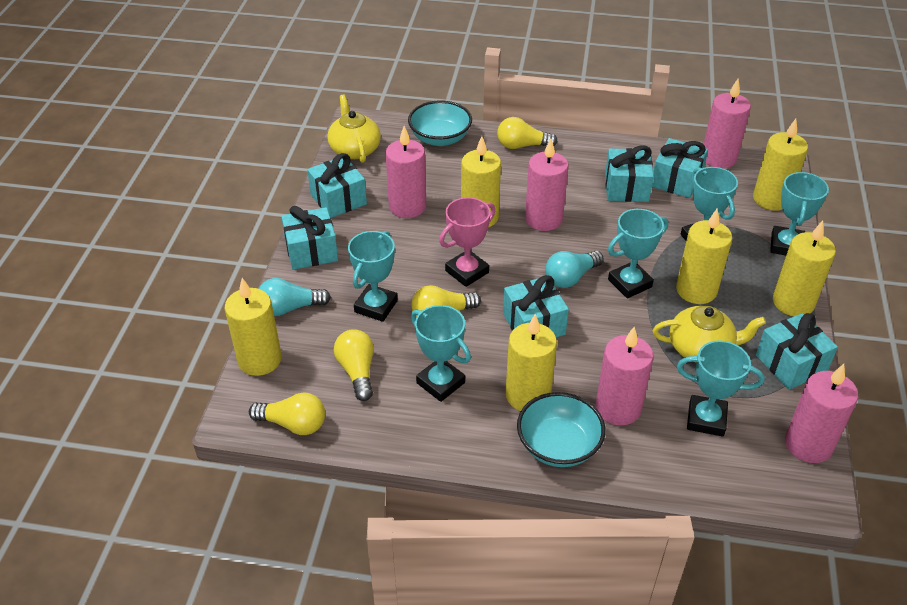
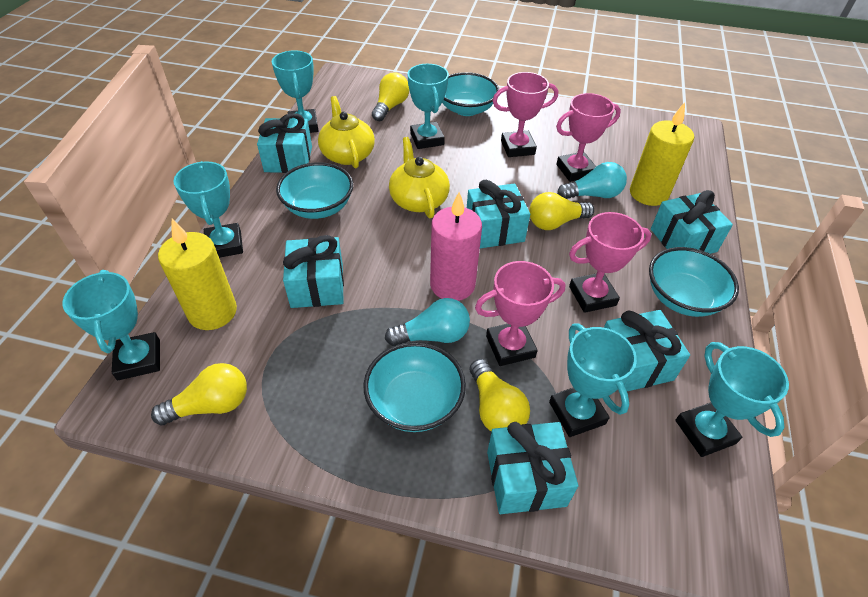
pink candle: [386,126,426,218] [525,138,568,231] [596,327,653,426] [703,79,751,168] [785,364,858,463] = 5 -> [430,192,482,301] = 1
pink trophy: [439,197,495,287] = 1 -> [475,261,566,366] [493,72,558,157] [556,93,621,182] [569,212,651,313] = 4
turquoise bowl: [408,100,472,146] [517,392,605,467] = 2 -> [276,162,353,219] [364,342,466,432] [442,72,499,116] [649,247,739,317] = 4
yellow candle: [225,278,282,376] [461,136,501,227] [506,314,557,411] [676,209,732,304] [753,119,808,211] [773,221,836,316] = 6 -> [158,219,237,330] [630,102,694,206] = 2

